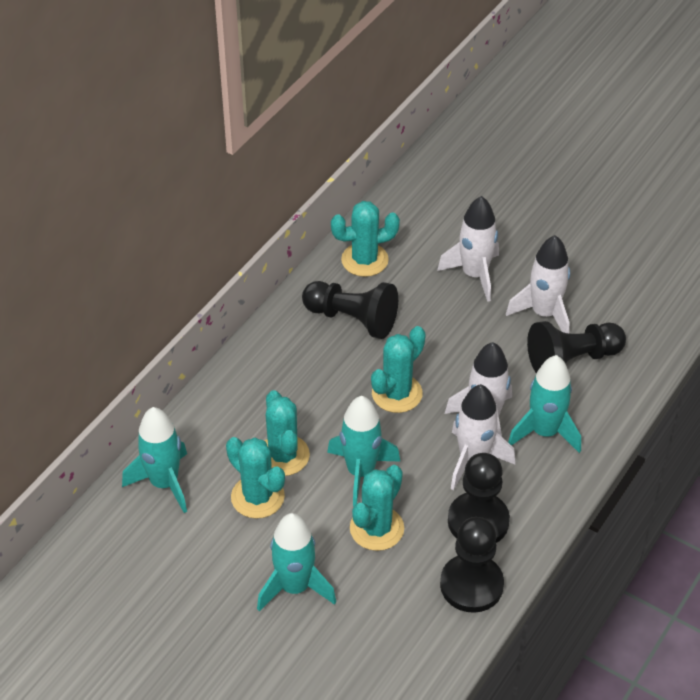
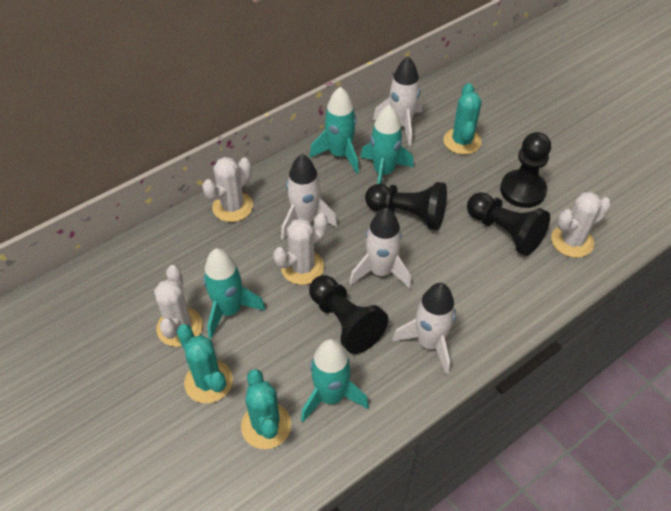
turquoise cactus: [226,437,285,519] [265,390,310,476] [331,201,400,277] [350,465,404,551] [371,326,426,413] = 5 -> [177,324,233,403] [241,369,291,449] [443,83,482,155] = 3
white cactus: none = 0 -> [154,265,203,347] [202,157,253,222] [273,213,328,285] [551,192,611,258] = 4

